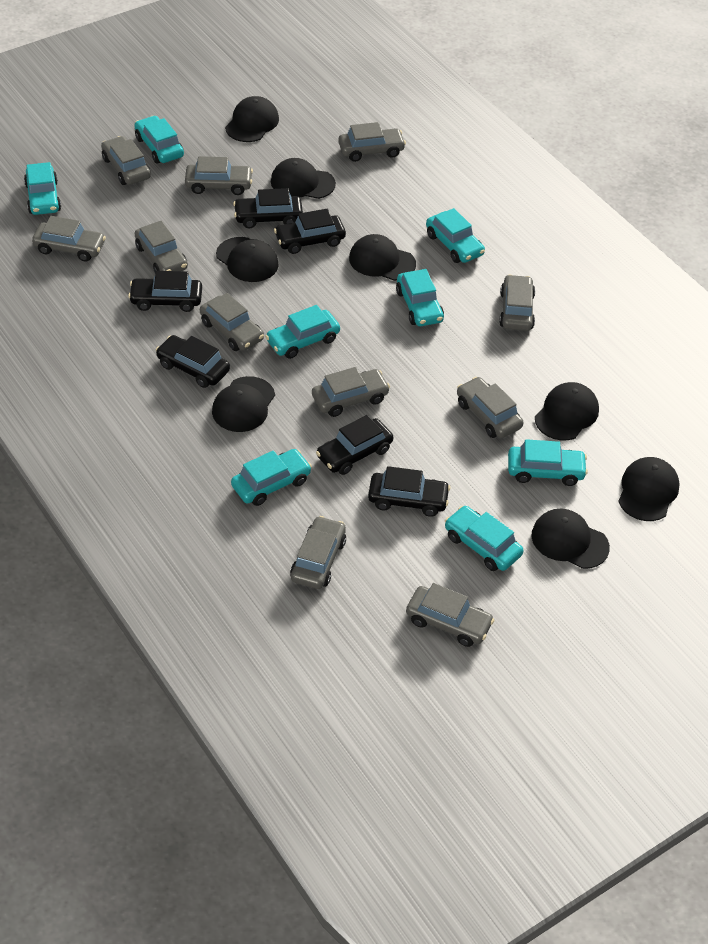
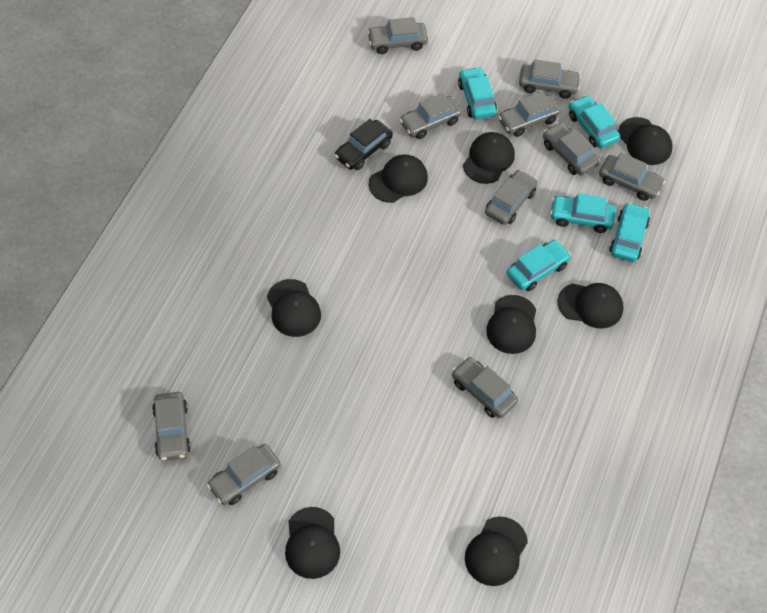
black car: [128,271,202,312] [156,335,230,388] [233,188,303,229] [274,209,346,254] [316,415,393,475] [368,466,450,517] = 6 -> [334,119,393,170] = 1
grey car: [32,216,106,262] [101,136,151,185] [135,221,188,273] [185,156,253,195] [200,293,264,351] [290,516,346,589] [312,367,390,417] [338,122,406,162] [406,583,494,647] [457,377,524,438] [499,274,535,331] = 11 -> [152,392,191,461] [207,444,281,505] [367,17,428,54] [399,93,462,139] [452,357,518,418] [485,170,538,225] [498,91,561,137] [519,59,581,99] [543,122,599,175] [599,153,665,201] = 10
turquoise car: [24,162,61,215] [134,116,184,164] [231,449,312,506] [265,305,340,359] [396,269,444,326] [426,208,485,263] [445,506,523,571] [508,439,588,486] = 8 -> [458,67,497,119] [507,240,571,291] [550,193,616,233] [569,95,620,148] [609,202,650,262] = 5

